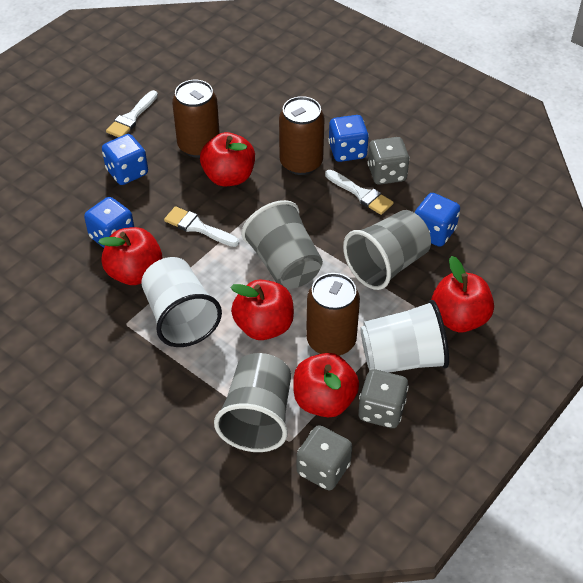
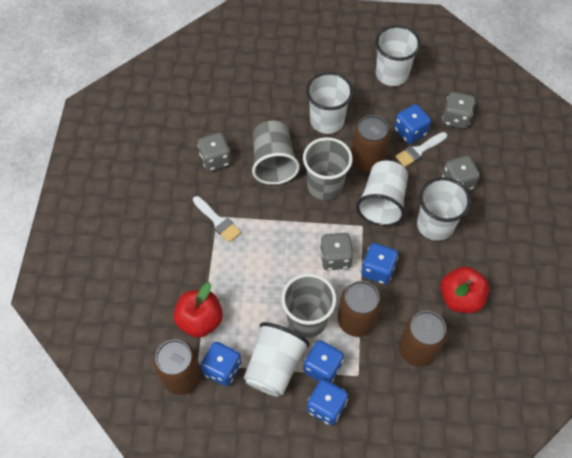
blue dice: [84,197,134,248] [102,134,148,185] [328,115,369,162] [415,193,460,247] = 4 -> [200,342,241,386] [304,340,344,383] [307,379,348,425] [361,243,398,284] [394,104,431,144] = 5
brown can: [172,80,220,158] [279,96,325,175] [306,273,360,356] = 3 -> [154,339,201,395] [338,281,382,337] [351,115,390,172] [399,311,447,367] = 4
grey dice: [297,425,352,490] [358,369,409,428] [367,137,410,185] = 3 -> [198,133,231,171] [320,233,353,270] [442,92,475,129] [442,156,480,190] = 4
red apple: [98,227,162,285] [200,132,255,186] [230,279,294,340] [293,353,359,417] [431,256,494,332] = 5 -> [173,282,223,338] [440,266,489,313] = 2
white brush: [106,90,158,137] [164,206,239,247] [325,170,394,215] = 3 -> [193,196,241,243] [395,132,447,167] = 2
white cup: [141,257,222,347] [360,300,449,373] = 2 -> [244,322,310,397] [306,72,353,134] [356,161,408,226] [375,25,421,86] [417,177,471,241] = 5

